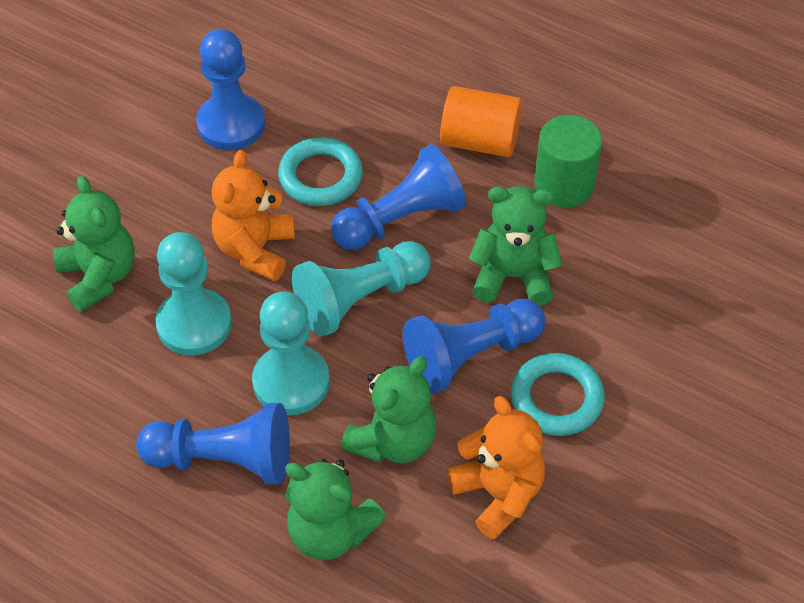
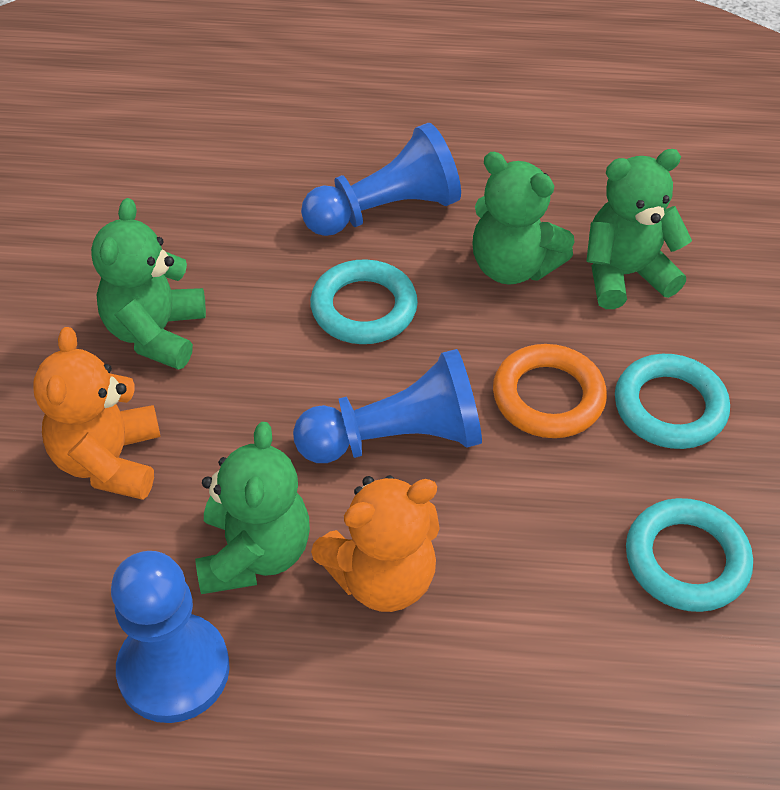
blue pawn: [136,403,290,484] [196,29,265,150] [331,144,466,250] [403,299,545,393] = 4 -> [111,551,230,723] [293,349,482,463] [301,123,461,236] = 3
green cylinder: [534,115,602,207] = 1 -> none = 0
orange cylinder: [440,86,522,157] = 1 -> none = 0
orange ring: none = 0 -> [493,344,607,438] = 1
turquoise pawn: [155,232,232,356] [252,292,330,415] [292,241,431,336] = 3 -> none = 0
turquoise ring: [278,137,363,206] [511,353,605,436] = 2 -> [310,259,418,344] [615,354,730,449] [626,498,753,612] = 3

